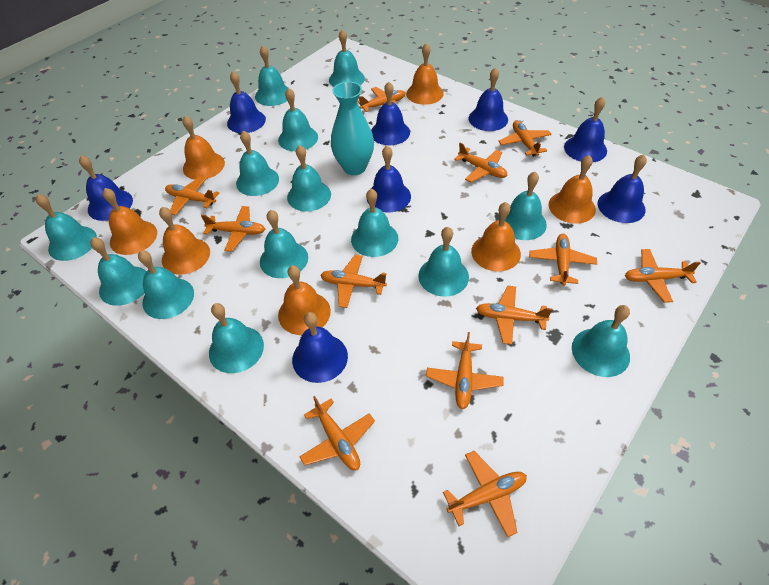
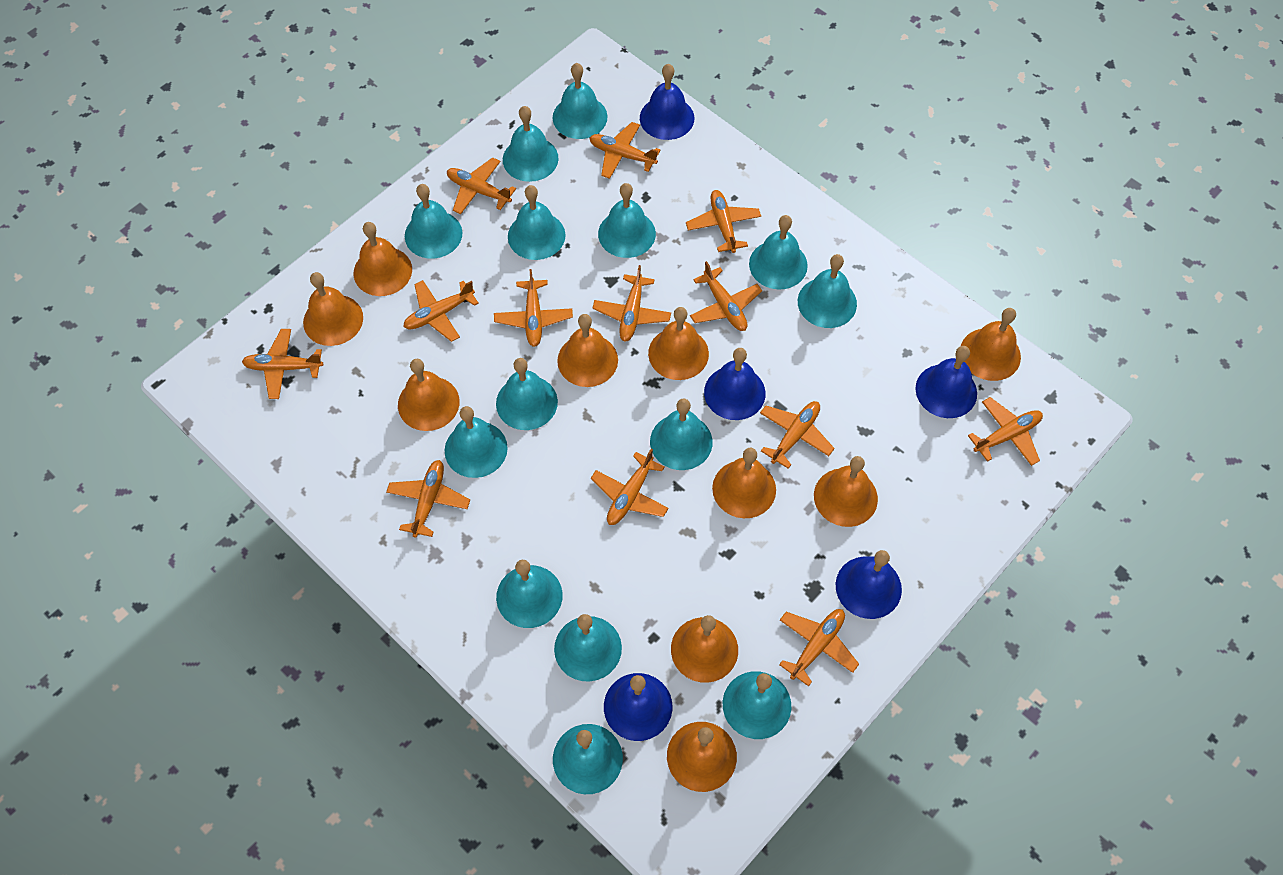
blue bell: [79,155,133,221] [227,71,266,133] [292,312,348,383] [367,146,411,212] [371,82,410,145] [469,67,508,131] [564,97,607,162] [598,154,647,223] = 8 -> [604,673,672,741] [640,64,694,140] [704,348,766,420] [836,550,902,619] [915,346,977,418] = 5
orange bell: [103,188,157,255] [159,207,210,275] [182,116,225,180] [278,265,331,335] [406,43,444,105] [471,202,521,272] [549,155,596,224] = 7 -> [303,272,363,346] [353,222,412,296] [398,359,460,431] [557,314,618,387] [648,307,709,380] [667,722,737,792] [671,615,738,683] [712,447,776,518] [814,456,878,527] [961,308,1021,381] = 10
orange plane: [165,175,219,215] [201,206,265,251] [299,396,375,470] [320,255,387,308] [358,87,405,112] [426,332,504,409] [443,451,527,538] [454,143,507,182] [476,286,553,345] [499,121,552,157] [529,234,597,286] [625,249,700,303] = 12 -> [242,329,323,399] [386,460,470,538] [403,280,479,342] [447,157,516,214] [494,269,573,347] [589,122,660,179] [591,449,669,525] [592,265,671,342] [686,190,761,253] [690,261,762,331] [760,401,835,469] [779,609,859,686] [968,397,1043,466] = 13
turquoise vase: [331,82,374,175] = 1 -> none = 0

